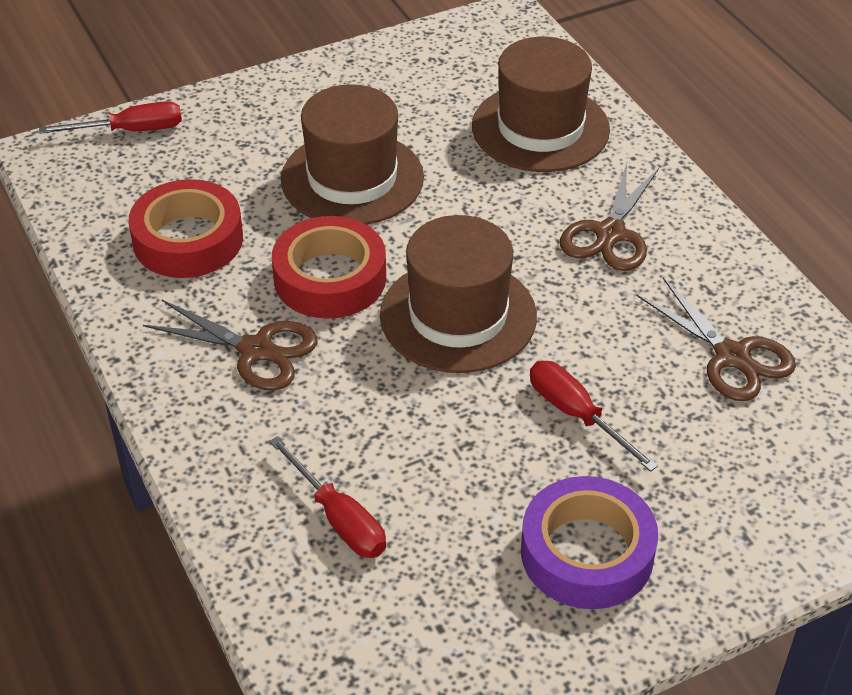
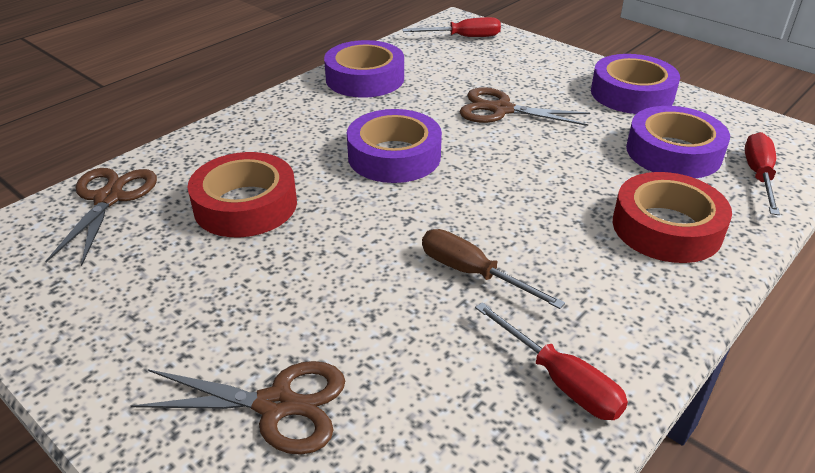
brown hat: [281,84,424,225] [380,215,537,373] [472,37,610,172] = 3 -> none = 0
brown screwdriver: none = 0 -> [422,229,565,309] = 1
purple tape: [521,476,658,609] = 1 -> [324,40,404,98] [347,109,442,183] [591,54,680,114] [626,106,730,178] = 4

